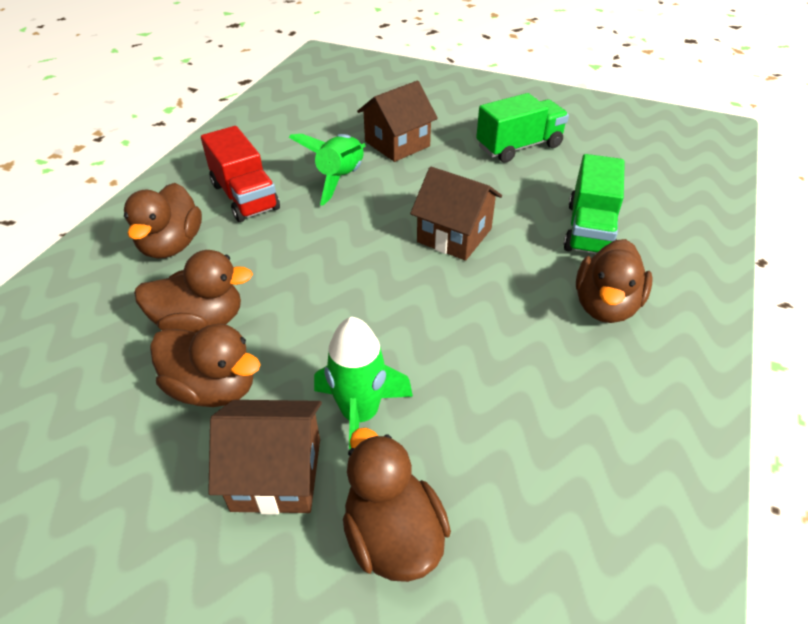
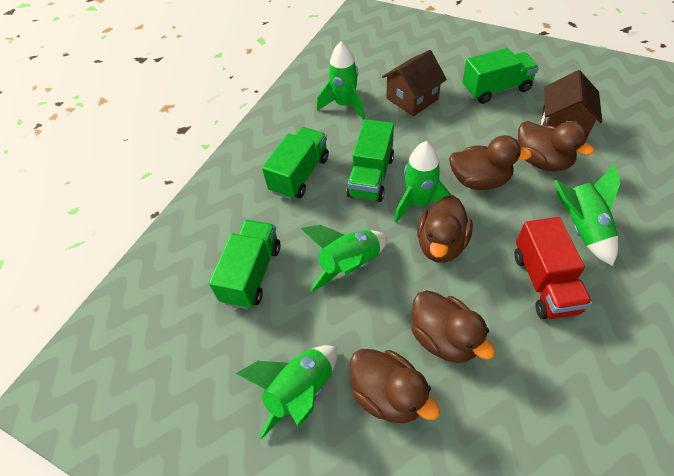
brown house: [208,400,322,515] [357,81,438,162] [410,167,502,261] = 3 -> [382,50,447,116] [541,70,602,140] = 2
green rocket: [289,134,366,206] [314,317,413,450] = 2 -> [236,345,337,439] [302,225,387,292] [317,42,365,120] [394,141,451,223] [554,164,620,266] = 5
green truck: [476,93,569,163] [564,154,625,254] = 2 -> [209,220,281,309] [262,127,329,200] [347,119,394,202] [462,48,539,104] = 4

